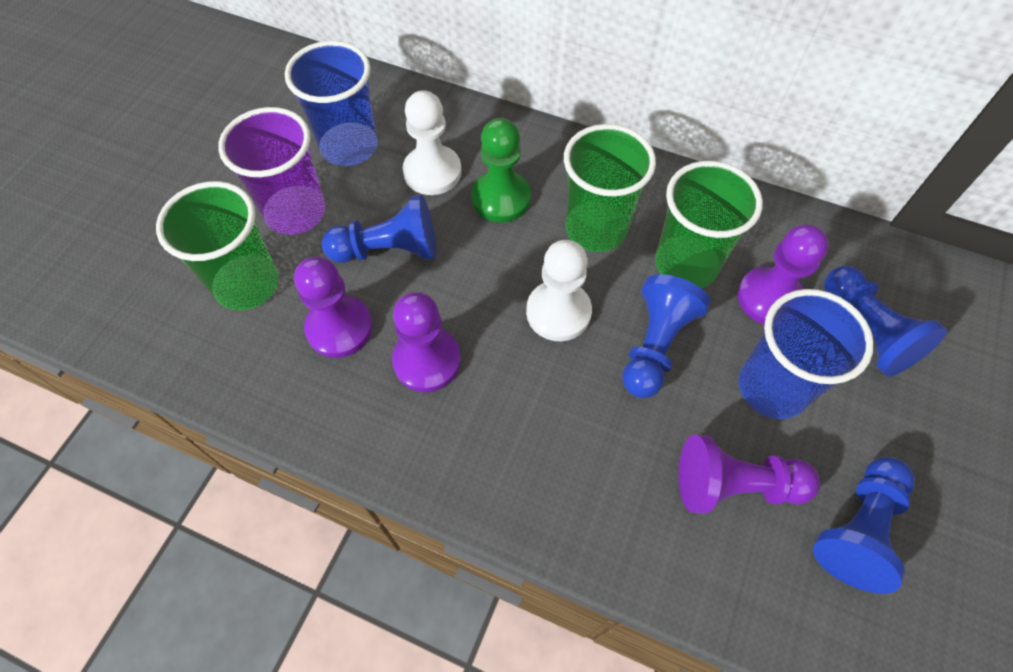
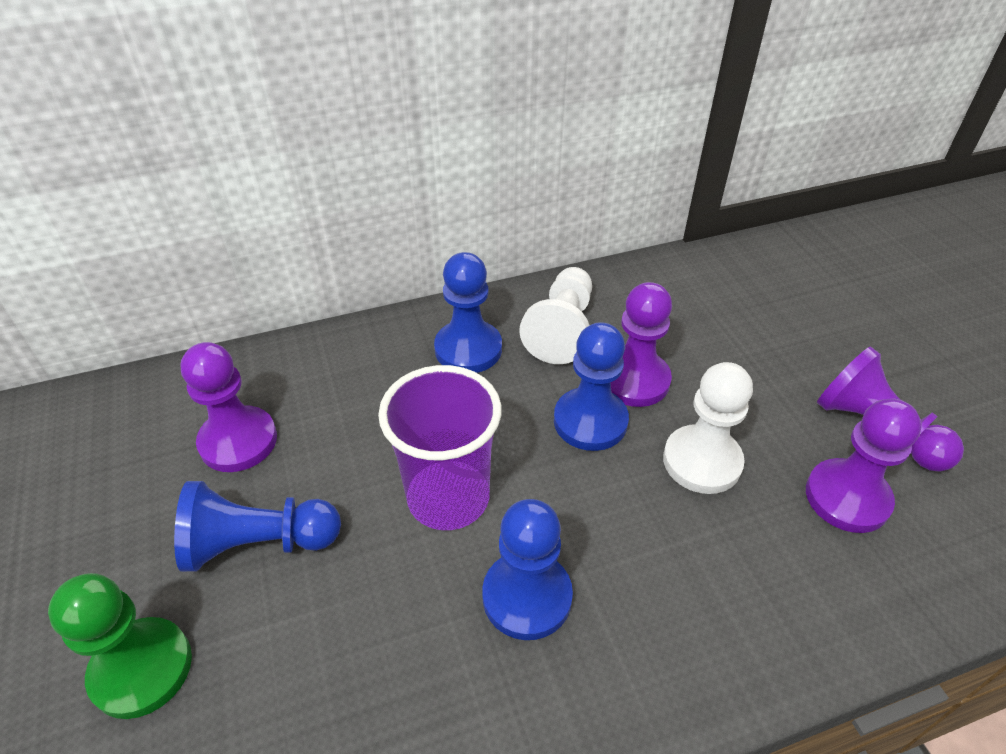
blue cup: [285,41,378,166] [738,289,874,419] = 2 -> none = 0
green cup: [156,181,279,310] [564,124,656,252] [655,161,763,288] = 3 -> none = 0

